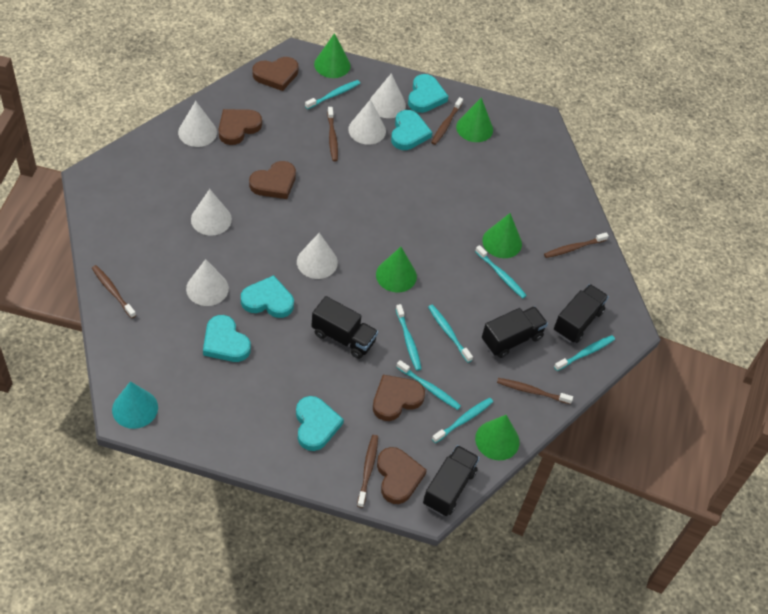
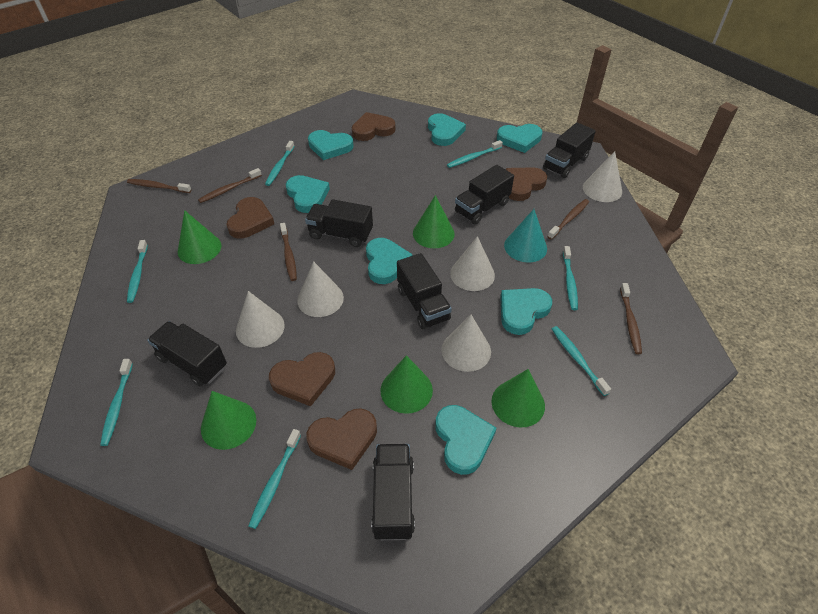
black truck: [311,296,378,359] [423,445,480,516] [482,306,548,358] [554,284,609,343] = 4 -> [147,321,227,387] [305,199,373,247] [371,444,415,540] [397,253,452,329] [455,165,514,224] [543,122,596,178] = 6
brown toothbrush: [92,265,136,318] [327,107,338,161] [357,435,378,508] [431,97,463,145] [497,378,573,404] [544,232,609,258] = 6 -> [127,179,191,193] [198,168,262,203] [280,223,297,281] [547,199,589,240] [620,283,642,354] = 5
turquoise heart: [203,315,251,362] [241,275,294,318] [296,396,344,451] [391,110,432,150] [408,74,448,113] = 5 -> [286,175,330,213] [308,130,354,160] [366,238,413,284] [428,113,466,146] [435,405,496,475] [497,124,542,153] [500,288,552,335] = 7
white cone: [178,101,217,147] [186,259,229,306] [191,189,232,236] [297,233,338,279] [348,99,386,145] [370,73,406,118] = 6 -> [236,291,285,348] [297,261,344,317] [441,315,491,372] [450,236,495,291] [583,151,622,202] = 5

